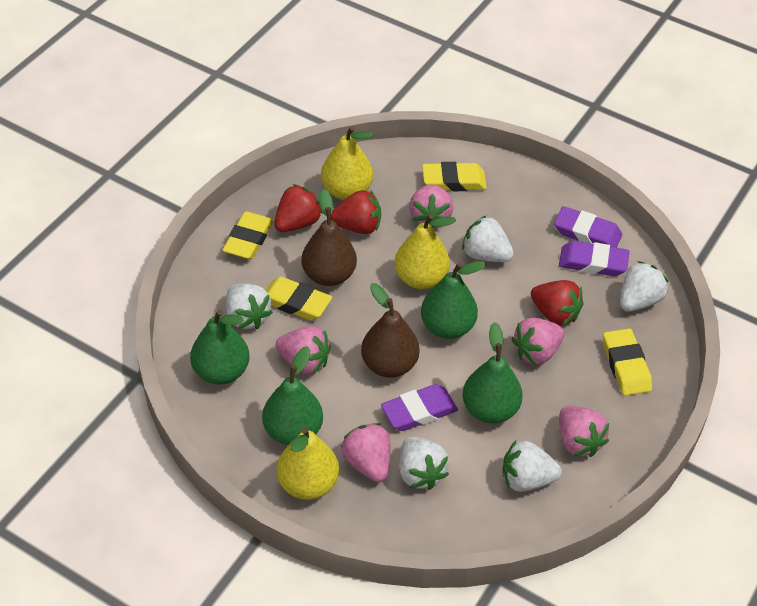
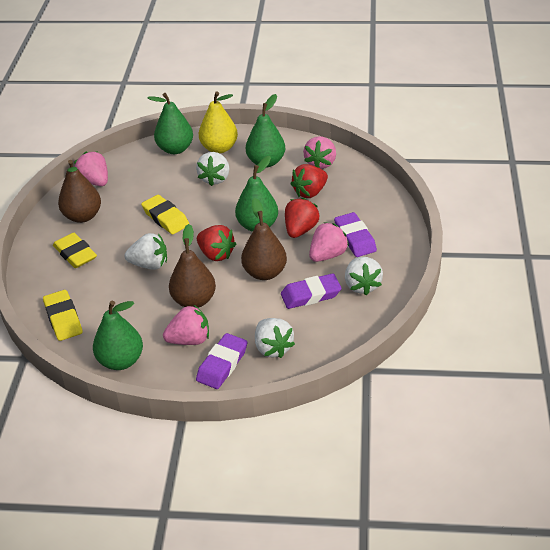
brown pear: [302,189,357,286] [361,283,419,378] = 2 -> [58,160,101,223] [169,224,216,308] [241,198,287,280] = 3
pink strawberry: [276,326,331,374] [341,423,390,482] [409,184,453,227] [511,318,564,365] [559,406,609,457] = 5 -> [74,151,108,186] [163,305,209,345] [303,137,336,169] [309,222,349,262] = 4
white strawberry: [226,284,273,329] [399,437,449,490] [462,215,514,262] [502,441,562,492] [620,261,668,312] = 5 -> [124,233,167,270] [196,152,229,186] [255,318,295,358] [345,257,383,295] = 4
yellow eraser: [222,211,274,259] [266,277,332,320] [422,162,487,191] [603,328,652,396] = 4 -> [43,290,82,341] [53,233,97,268] [141,195,189,235] = 3
yellow pear: [277,427,339,500] [321,126,374,200] [394,214,456,289] = 3 -> [199,92,238,153] = 1

